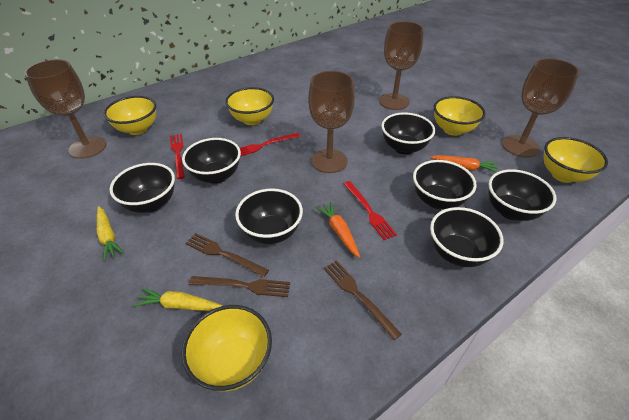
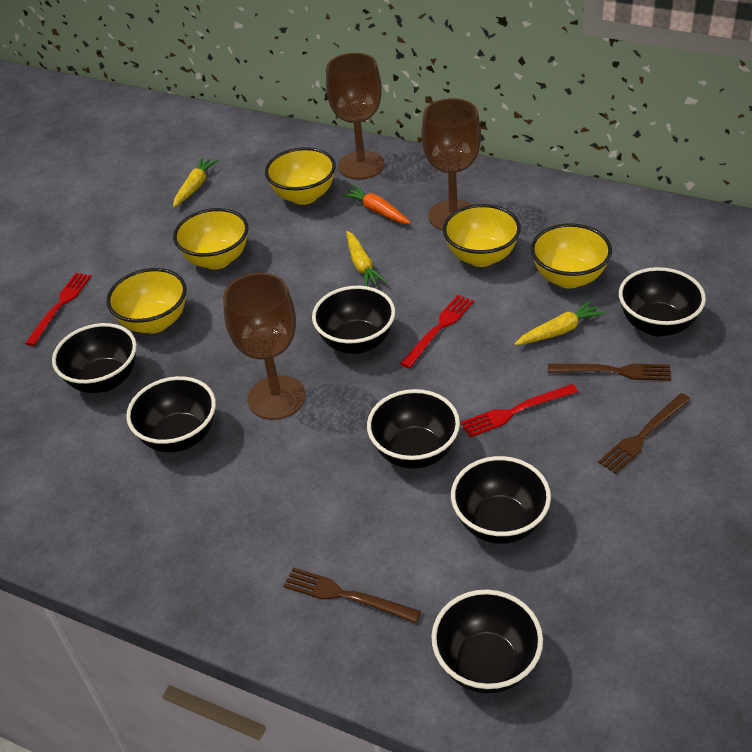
brown goblet: [24,59,107,159] [308,71,355,173] [379,21,424,110] [502,58,579,157] = 4 -> [223,273,306,420] [326,53,385,179] [421,98,481,230] = 3
orange carrot: [316,202,360,258] [430,155,498,173] = 2 -> [341,185,411,224] = 1
yellow carrot: [97,206,124,261] [133,288,223,311] = 2 -> [173,158,218,207] [346,231,387,286] [515,300,604,345] = 3

